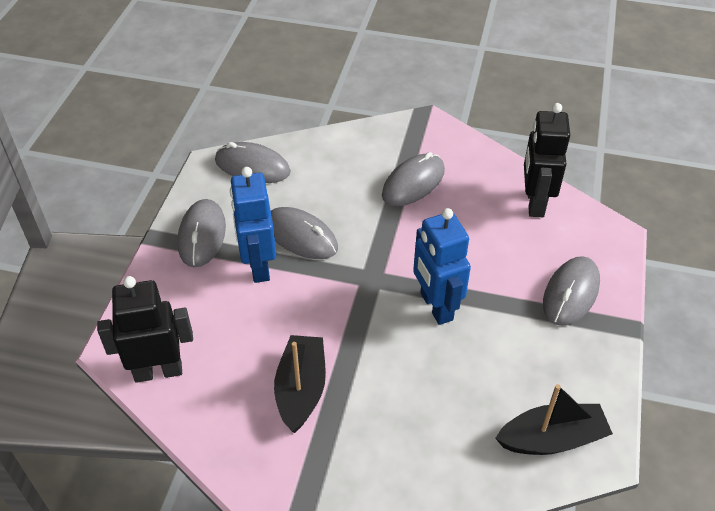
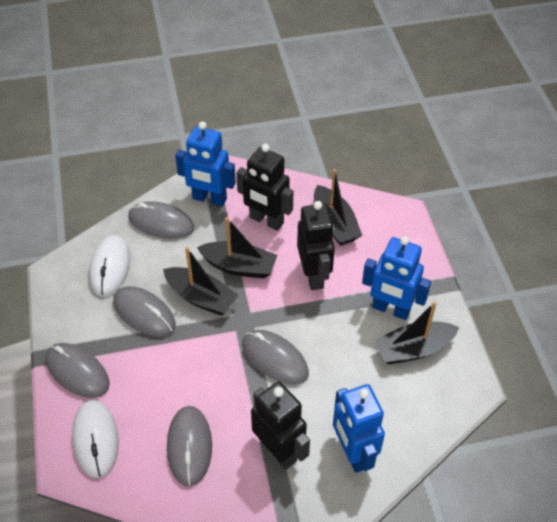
black boat: [274,335,326,433] [495,384,613,455] = 2 -> [163,247,239,316] [197,217,277,279] [314,169,362,246] [375,302,459,364] = 4
black robot: [97,276,193,383] [524,103,570,217] = 2 -> [236,144,293,231] [251,381,310,470] [297,201,335,290] = 3
blue robot: [230,167,276,283] [413,208,471,325] = 2 -> [175,121,236,207] [333,384,385,473] [362,236,431,320] = 3
white mouse: none = 0 -> [72,400,119,478] [89,235,131,297] = 2

